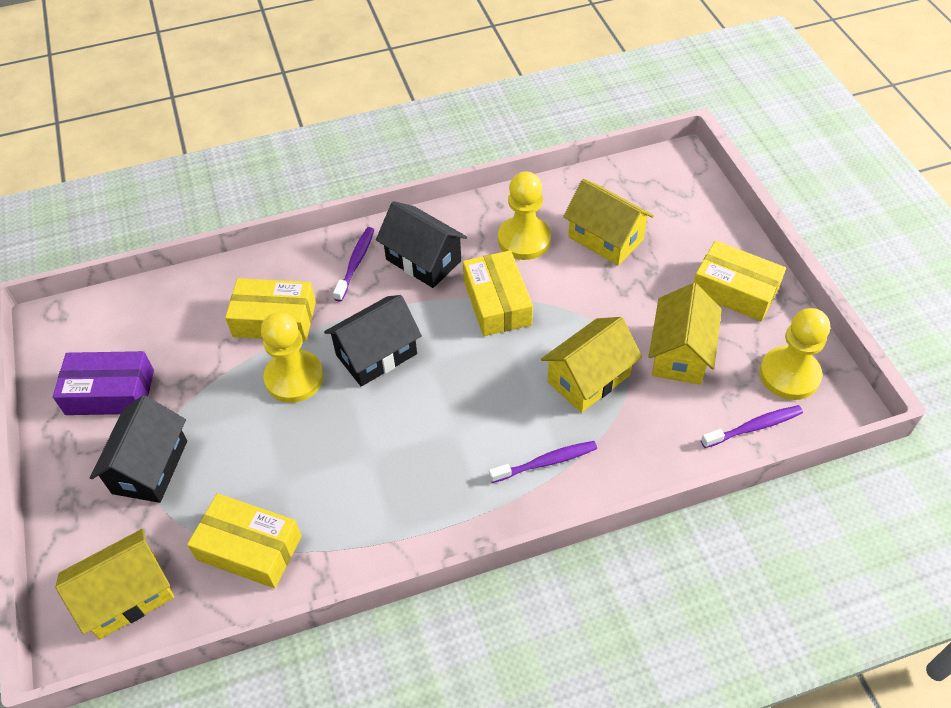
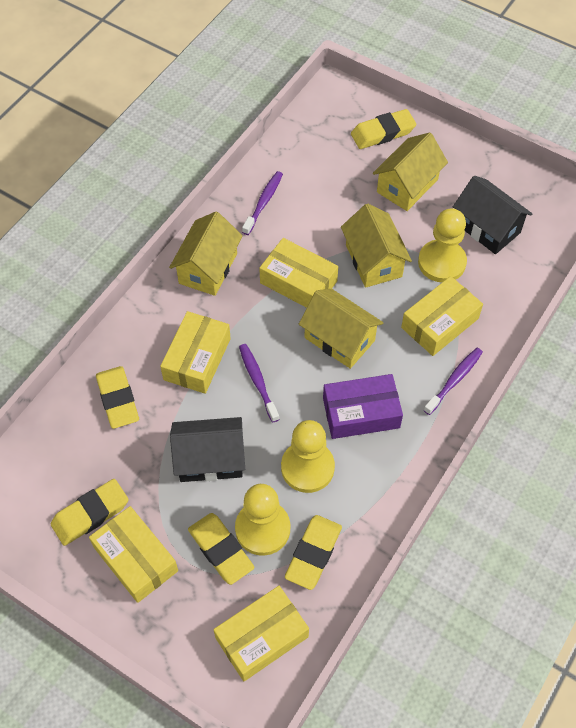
black house: [90,395,187,503] [324,295,422,386] [376,201,467,288] = 3 -> [170,417,245,482] [453,176,532,254] = 2
yellow box: [187,493,302,588] [225,278,316,341] [463,250,533,336] [694,241,786,321] = 4 -> [89,506,178,603] [160,311,231,394] [213,586,309,681] [259,238,338,308] [401,276,483,356] = 5
yellow eraser: none = 0 -> [51,479,128,546] [96,366,139,429] [188,513,254,585] [285,515,342,590] [351,109,416,149] = 5

